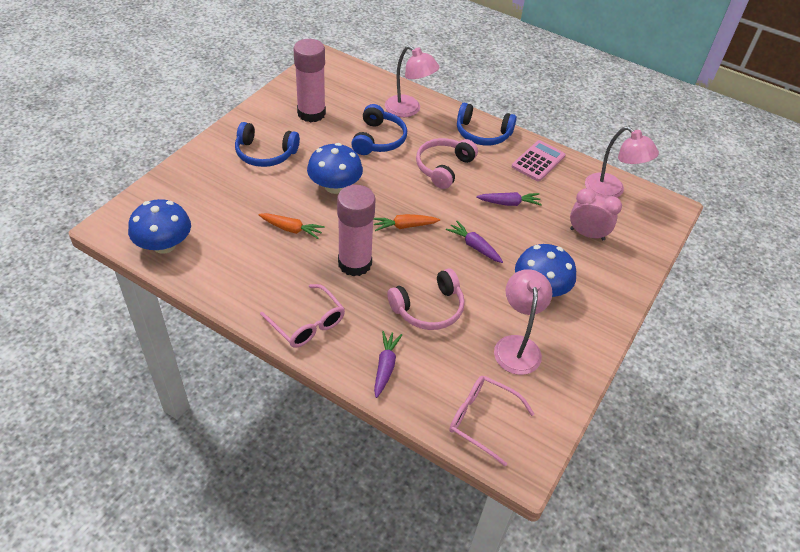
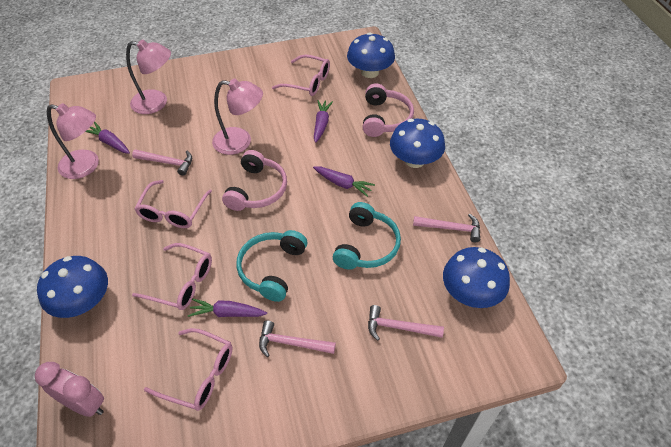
blue headphones: [235,122,300,167] [351,104,407,155] [457,103,517,145] = 3 -> none = 0
blue mushroom: [128,199,191,254] [307,143,363,194] [515,244,576,297] = 3 -> [37,256,108,318] [347,32,395,78] [390,119,445,168] [443,247,510,308] = 4
orange carrot: [258,213,325,239] [373,214,440,231] = 2 -> none = 0
pink calculator: [512,140,565,182] = 1 -> none = 0
pink glasses: [260,284,345,348] [449,376,534,466] = 2 -> [132,243,212,310] [135,180,212,228] [144,328,233,411] [272,54,330,96] = 4
pink glue stick: [293,39,326,123] [337,185,376,276] = 2 -> none = 0
pink hammer: none = 0 -> [132,149,192,176] [259,320,336,357] [368,305,444,341] [413,213,480,242] = 4
purple carrot: [374,331,402,398] [446,221,503,263] [476,192,542,206] = 3 -> [85,122,130,154] [188,298,267,317] [313,166,375,197] [314,100,333,143] = 4
turquoise headphones: none = 0 -> [237,230,307,302] [333,202,401,270] = 2

